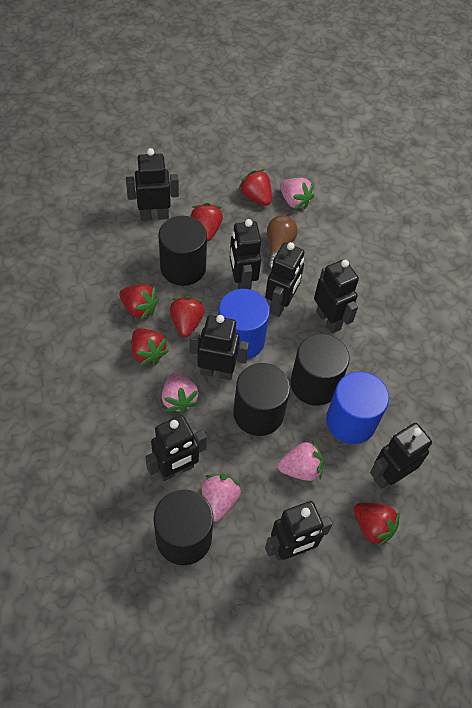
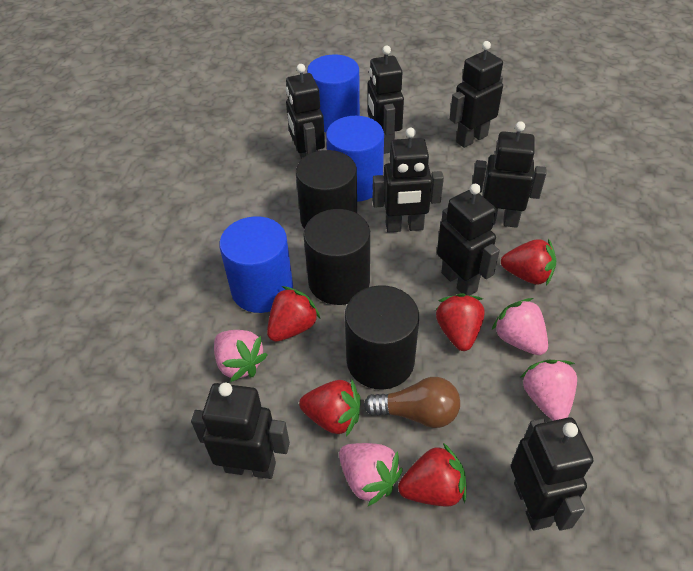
black cylinder: [153,490,214,565] [158,216,207,286] [233,363,290,436] [290,334,350,405] = 4 -> [296,150,357,229] [303,209,370,305] [345,285,419,390] = 3
blue cylinder: [218,289,270,360] [326,371,389,444] = 2 -> [219,216,293,313] [307,55,360,132] [326,116,384,202] = 3
red strawberry: [119,284,159,321] [131,328,168,366] [170,296,205,337] [191,203,223,241] [238,169,272,206] [354,503,400,547] = 6 -> [267,286,320,342] [299,380,361,437] [398,443,466,507] [435,293,485,351] [501,239,556,286] = 5

